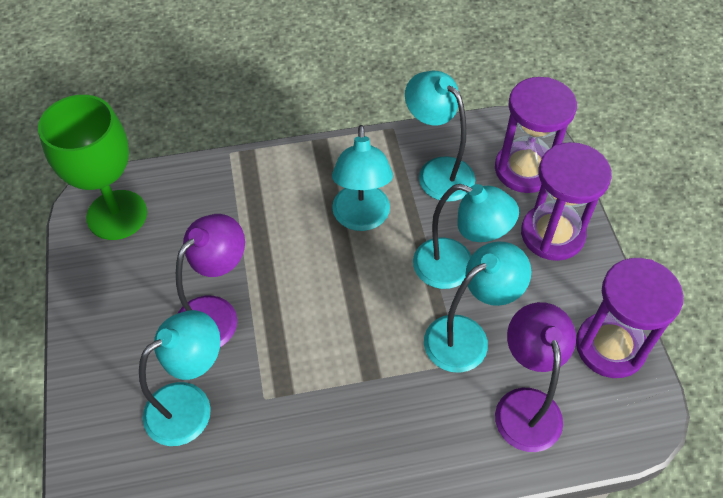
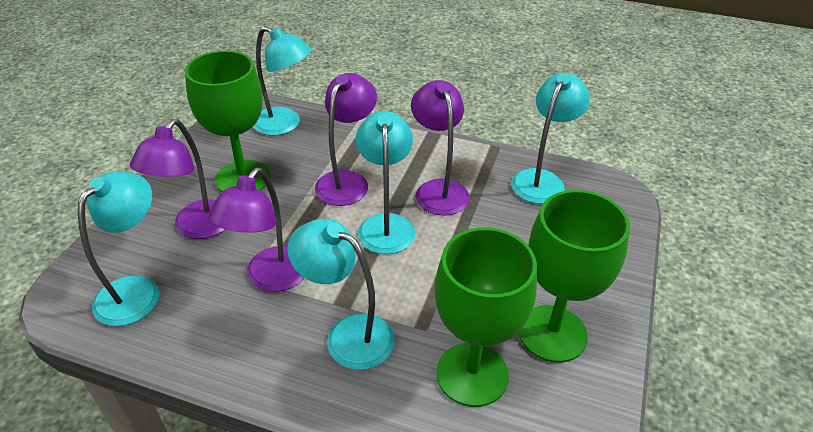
green goblet: [38,95,147,240] = 1 -> [185,51,271,192] [435,227,537,407] [518,190,630,363] = 3
purple hourglass: [495,77,577,193] [521,142,612,261] [576,258,683,378] = 3 -> none = 0
purple lamp: [176,214,245,347] [495,302,576,452] = 2 -> [130,119,225,239] [208,168,304,292] [315,73,377,206] [411,80,470,216] = 4

